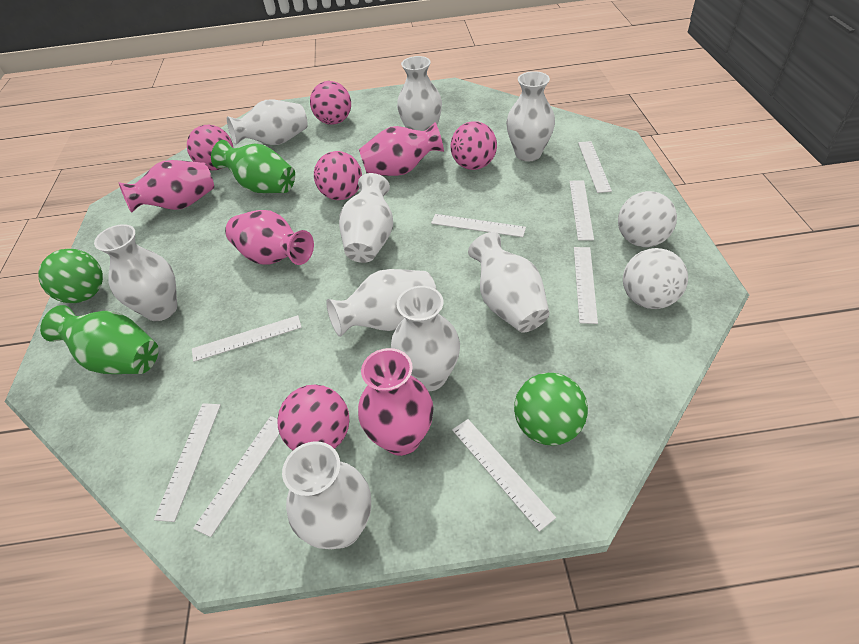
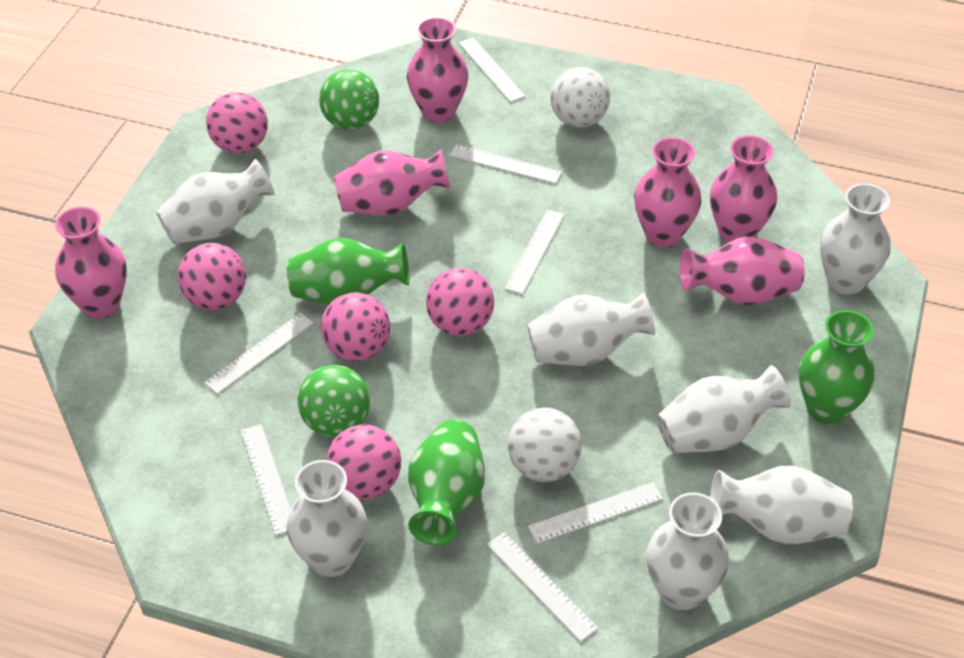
green vase: [40,305,159,374] [211,140,295,193] = 2 -> [287,238,409,305] [408,420,485,546] [799,310,875,425] = 3
pink vase: [118,160,214,213] [225,210,314,265] [358,348,434,456] [359,122,444,176] = 4 -> [55,207,127,319] [334,149,450,216] [407,17,468,123] [634,137,702,247] [680,236,805,305] [710,135,777,243] = 6
white ruler: [154,403,221,522] [192,315,302,362] [193,416,279,537] [431,214,526,237] [452,419,556,532] [570,180,594,240] [574,247,598,324] [578,141,612,193] = 8 -> [204,313,314,394] [241,424,291,535] [450,144,562,184] [459,38,525,102] [487,532,598,642] [504,209,565,294] [528,482,663,544] = 7
white vase: [94,224,177,321] [227,99,308,145] [282,441,371,549] [326,269,437,337] [339,173,393,263] [391,286,460,391] [397,56,442,131] [468,232,549,333] [506,71,555,162] = 9 -> [156,159,275,244] [287,460,368,577] [527,292,655,366] [646,492,729,610] [657,365,791,453] [710,466,853,544] [820,183,891,295] = 7

